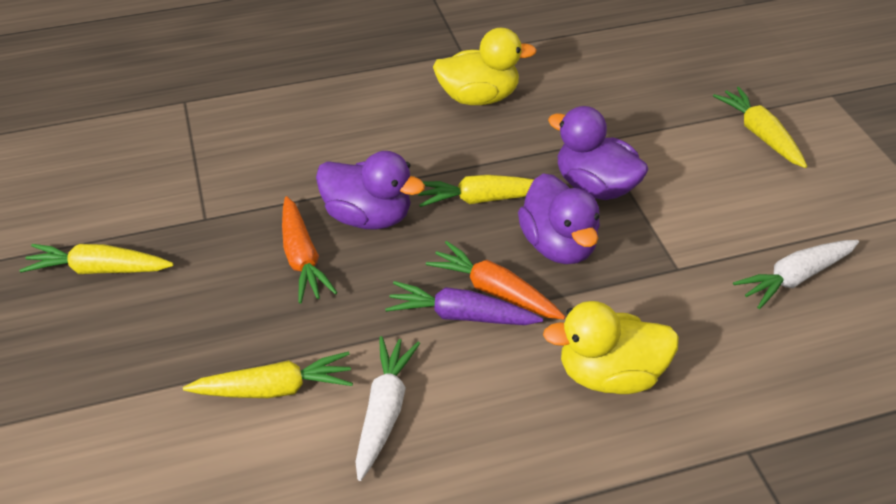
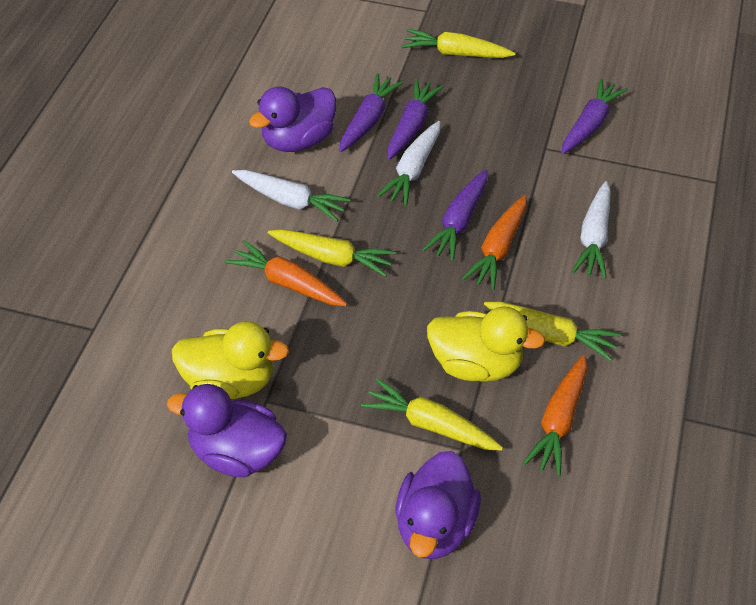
orange carrot: [282,196,338,303] [426,241,565,320] = 2 -> [225,240,347,306] [462,195,527,290] [523,355,587,476] = 3
purple carrot: [385,281,543,325] = 1 -> [339,73,404,152] [387,79,444,160] [422,170,488,261] [561,78,628,154] = 4
white carrot: [355,336,420,481] [733,240,859,309] = 2 -> [232,170,351,222] [377,121,441,206] [572,181,611,279] = 3

